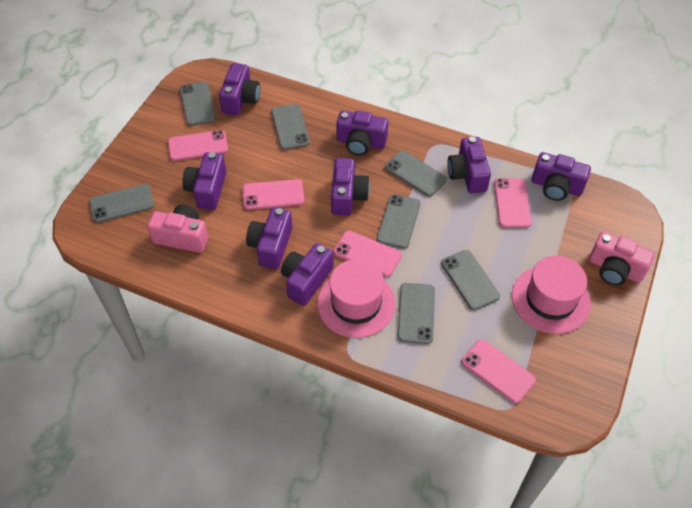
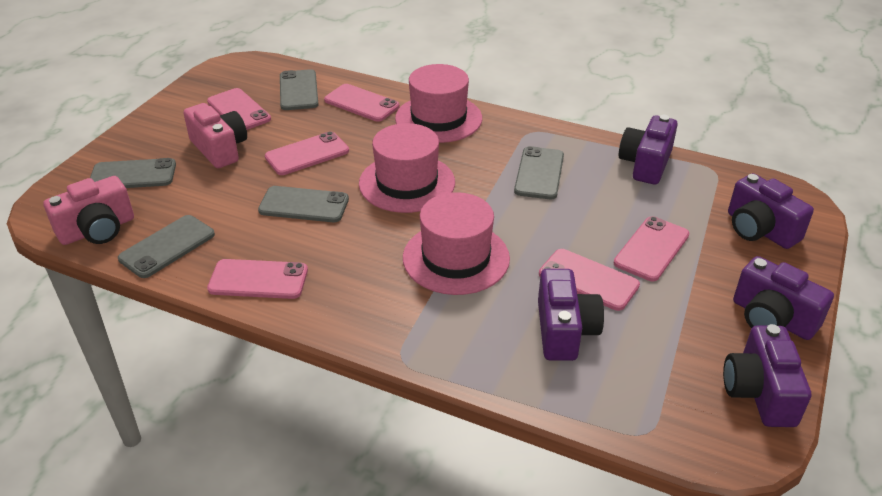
grey phone: [89,184,154,223] [180,82,216,126] [271,104,310,150] [377,194,421,249] [385,151,447,197] [398,283,435,344] [441,250,500,310] = 7 -> [90,158,176,188] [118,215,215,278] [258,186,349,222] [280,69,319,110] [514,146,564,199] = 5
pink hat: [317,259,396,338] [512,256,591,334] = 2 -> [359,123,455,213] [395,64,482,143] [403,192,510,295] = 3
pink phone: [168,130,228,161] [242,179,304,210] [333,230,402,277] [461,339,536,403] [494,178,532,228] = 5 -> [207,88,271,130] [207,259,308,299] [265,131,349,175] [324,84,400,122] [539,249,640,311] [614,216,690,281] = 6
purple camera: [182,152,226,210] [219,63,260,115] [246,207,292,269] [281,243,334,306] [331,158,370,216] [336,111,388,156] [447,137,491,193] [532,152,591,201] = 8 -> [538,269,604,361] [619,115,678,185] [723,324,811,427] [728,173,814,249] [733,256,834,340] = 5

